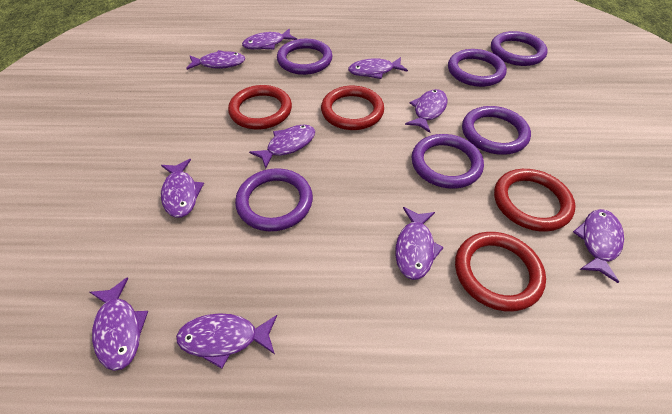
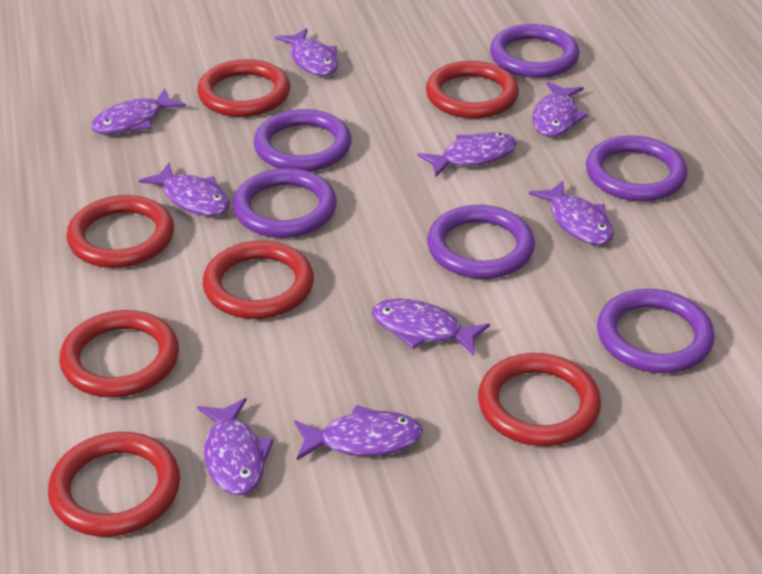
purple fish: [90,277,148,371] [161,159,204,218] [176,313,277,369] [186,50,245,70] [242,29,297,50] [249,125,315,168] [348,57,408,79] [395,207,444,280] [405,89,448,133] [573,209,624,283] = 10 -> [91,88,186,135] [139,163,230,216] [197,398,274,495] [275,28,338,76] [294,405,423,460] [372,299,490,356] [418,132,517,177] [529,180,614,245] [532,82,588,137] = 9
red ring: [228,85,292,130] [321,86,384,130] [455,232,546,312] [494,169,576,232] = 4 -> [48,432,180,537] [59,310,179,397] [66,195,174,268] [197,59,290,117] [202,241,314,319] [426,61,519,119] [478,353,601,446] = 7

